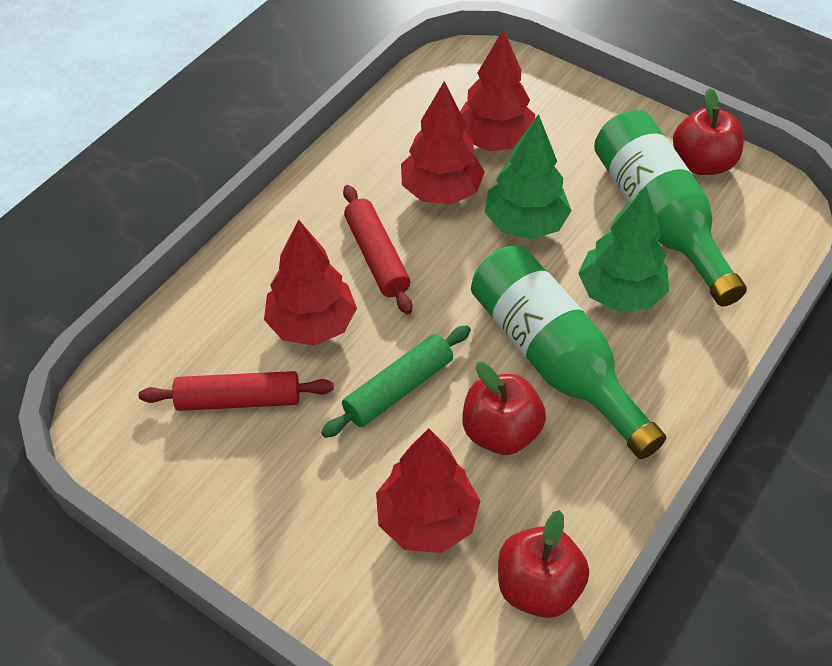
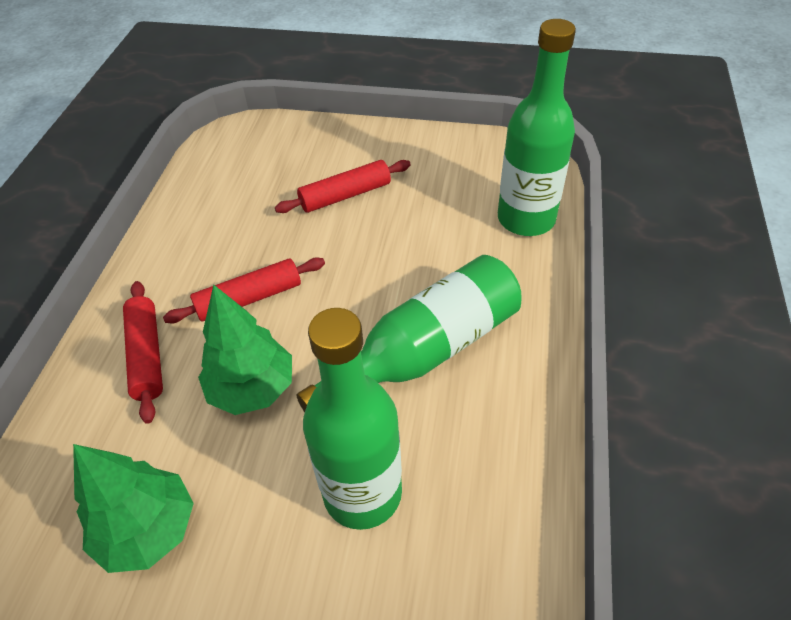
green bottle: [471,245,666,459] [594,110,747,307] = 2 -> [297,255,521,412] [303,308,402,530] [498,19,576,236] = 3
green rolling pin: [321,325,471,438] = 1 -> none = 0
red apple: [463,362,546,455] [498,510,589,618] [673,88,744,175] = 3 -> none = 0
red rolling pin: [139,371,334,411] [343,185,412,315] = 2 -> [123,281,163,424] [163,257,325,323] [275,160,411,213] = 3
red tree: [264,219,357,346] [376,428,480,553] [401,81,485,205] [460,29,535,151] = 4 -> none = 0

